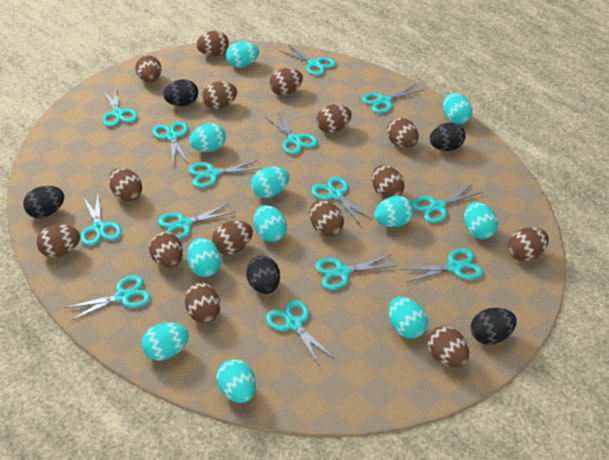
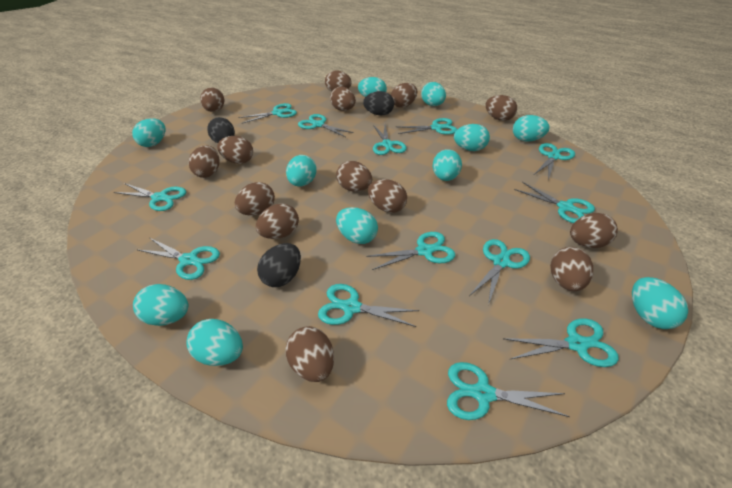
black egg: [23,186,64,218] [163,79,198,106] [246,256,280,294] [430,122,465,151] [471,308,517,345] = 5 -> [208,117,235,143] [257,243,301,287] [363,91,394,116] = 3
brown egg: [36,224,80,258] [109,168,142,202] [135,55,162,83] [149,232,183,268] [185,281,221,323] [196,31,229,56] [202,81,237,109] [212,221,253,255] [269,68,303,96] [310,200,344,236] [316,104,352,133] [372,165,404,199] [387,118,419,148] [428,326,469,367] [508,227,549,261] = 15 -> [189,145,219,178] [200,87,224,112] [217,136,253,164] [235,182,275,216] [256,204,299,239] [285,326,334,382] [325,70,352,92] [330,87,356,111] [336,161,372,192] [368,179,407,213] [391,83,417,108] [485,95,517,121] [550,247,593,291] [570,213,618,248] = 14
turquoise scissors: [65,275,151,321] [81,195,122,246] [102,86,138,127] [152,121,188,165] [158,203,235,240] [189,160,262,188] [266,113,318,154] [266,300,335,365] [280,45,336,76] [311,177,373,225] [315,255,397,290] [362,84,424,113] [400,248,483,283] [412,184,483,223] = 14 -> [114,183,186,211] [138,238,220,280] [238,103,297,124] [298,114,354,137] [318,284,419,327] [366,232,455,270] [373,124,407,155] [398,118,457,135] [447,362,570,420] [469,239,530,305] [503,318,619,367] [514,182,595,223] [534,143,575,180] = 13

